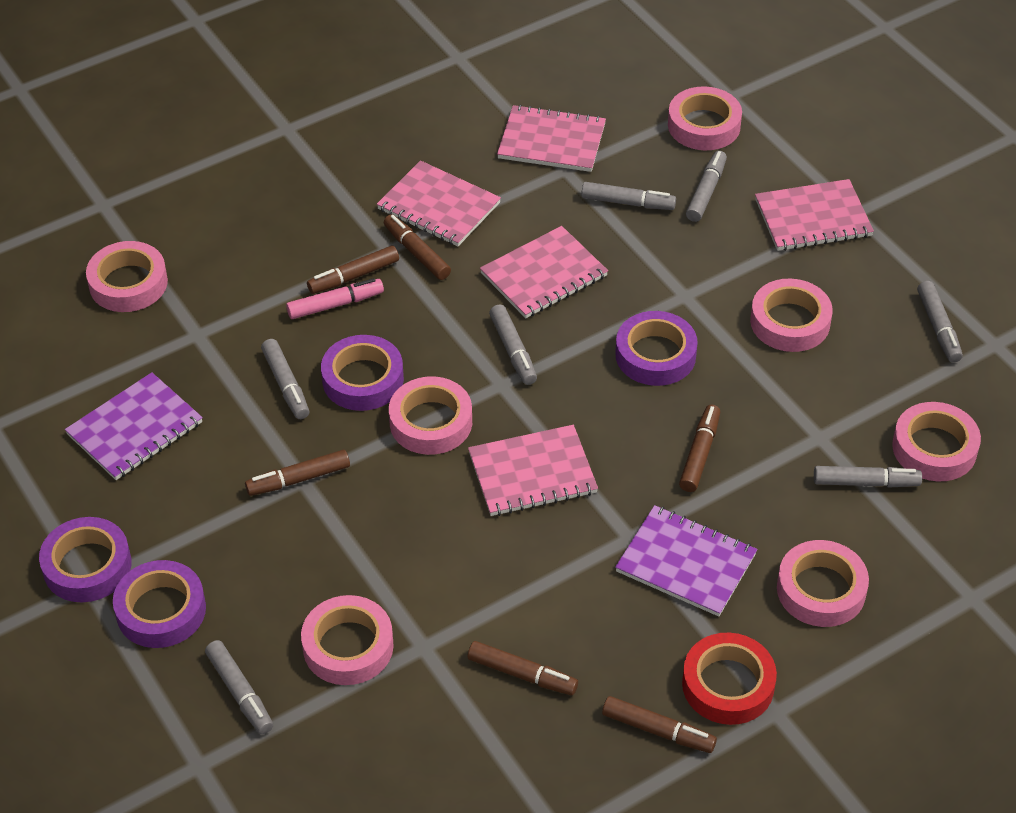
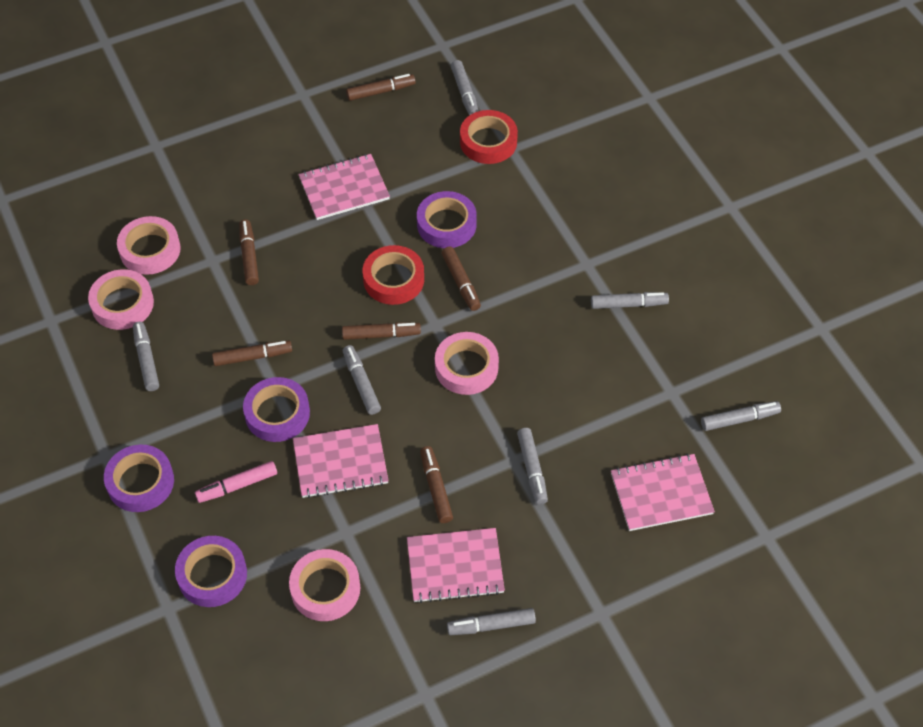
pink notebook: [377,160,501,246] [468,425,598,516] [480,226,608,318] [497,105,606,172] [755,179,874,251] = 5 -> [293,424,389,498] [299,154,390,220] [407,528,505,603] [611,453,715,531] = 4
pink tape: [86,241,168,312] [301,595,394,685] [389,376,472,455] [668,86,742,150] [750,278,833,352] [777,540,869,627] [892,402,981,481] = 7 -> [88,269,154,330] [117,216,181,275] [289,549,360,621] [435,332,499,395] = 4
purple notebook: [65,372,203,480] [615,505,757,617] = 2 -> none = 0
red tape: [682,633,777,725] = 1 -> [363,245,424,305] [460,110,518,164] = 2

